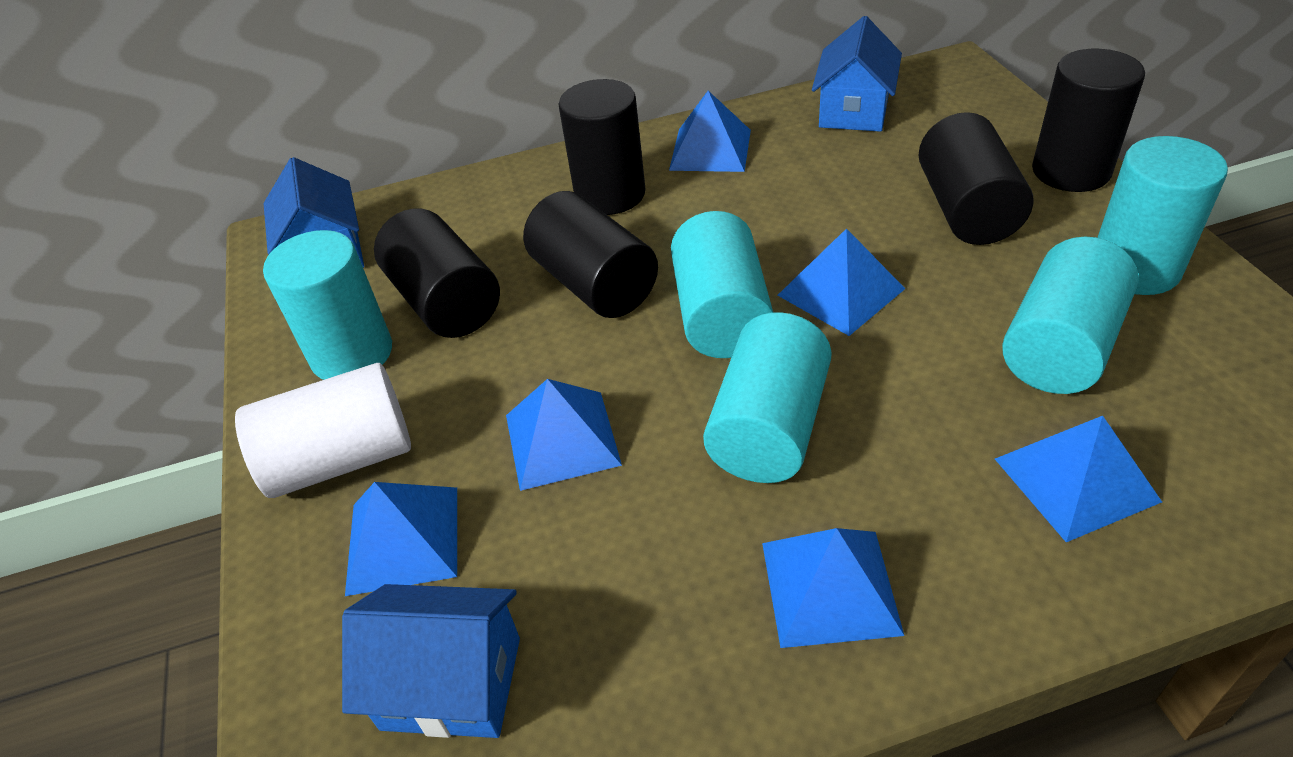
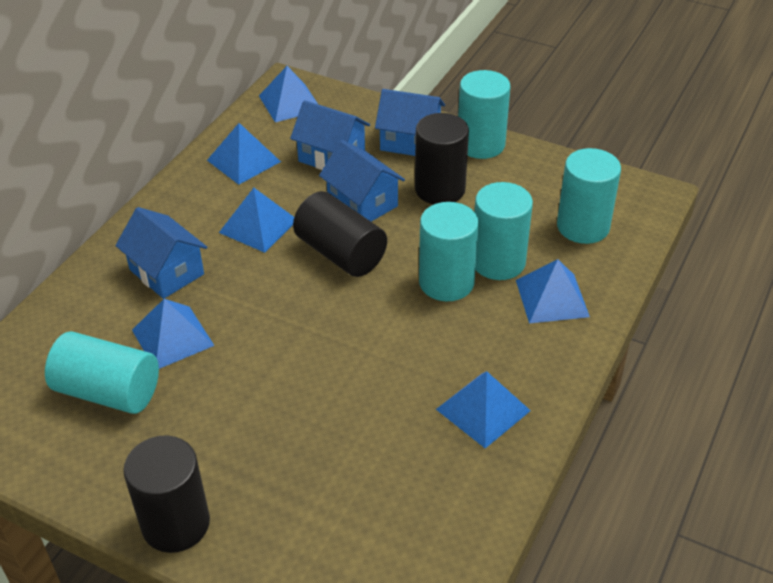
black cylinder: [374,209,500,338] [523,191,658,318] [559,79,645,215] [919,112,1033,245] [1032,49,1145,192] = 5 -> [123,435,210,553] [293,191,387,277] [415,113,469,205] = 3
blue house: [264,157,364,268] [342,584,520,738] [812,16,902,132] = 3 -> [115,207,207,299] [290,100,370,170] [319,140,405,221] [375,89,445,156] = 4
white cylinder: [235,363,411,498] = 1 -> none = 0

